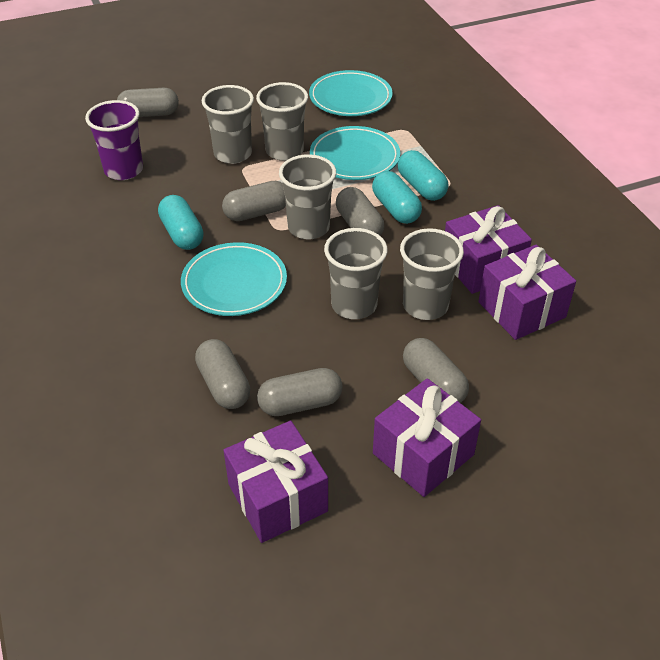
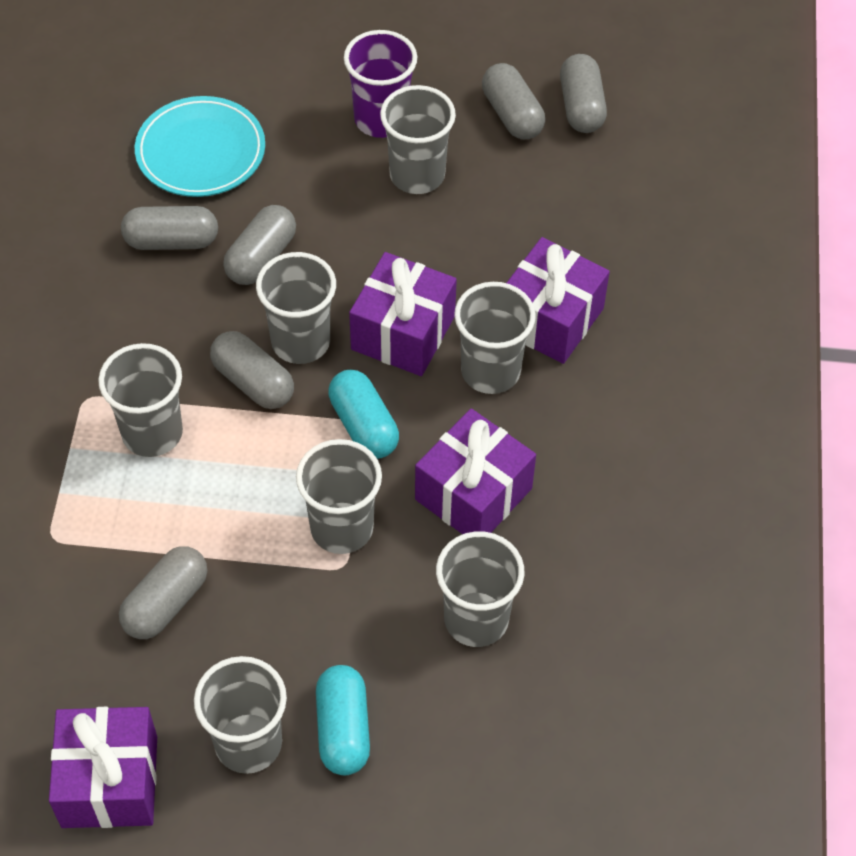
grey cup: [202,85,254,164] [256,82,308,161] [279,154,336,239] [324,228,388,319] [400,228,464,320] = 5 -> [98,343,183,457] [194,656,287,774] [256,252,336,364] [296,439,382,554] [380,85,456,194] [436,531,525,647] [454,282,536,394] = 7
turquoise capsule: [158,195,204,250] [372,171,422,224] [398,150,448,201] = 3 -> [316,665,370,775] [328,370,399,459] = 2
turquoise plate: [181,242,287,316] [309,70,393,116] [310,126,400,180] = 3 -> [135,96,265,197] = 1

